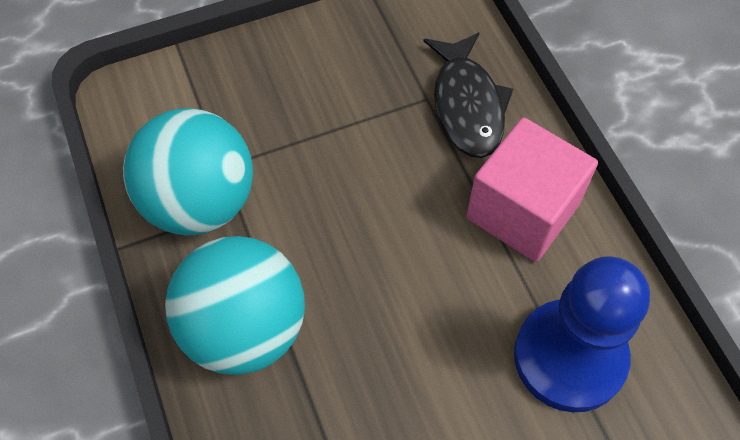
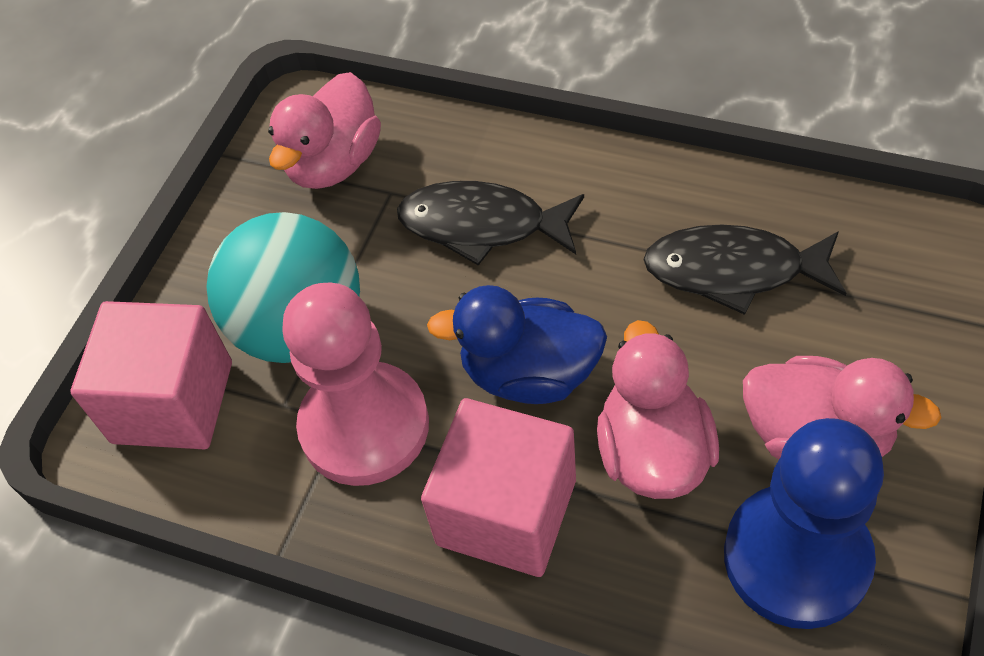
black fish: [423,32,513,158] = 1 -> [397,181,584,265] [643,224,846,315] = 2
blue duck: none = 0 -> [427,285,607,404] = 1
pink cube: [466,117,598,262] = 1 -> [71,301,232,449] [421,398,576,577] = 2
pink duck: none = 0 -> [268,72,381,189] [597,320,719,499] [743,356,942,459] = 3
pink pawn: none = 0 -> [282,282,429,486] = 1
turquoise ball: [123,108,253,235] [165,236,305,375] = 2 -> [206,212,360,363] = 1

